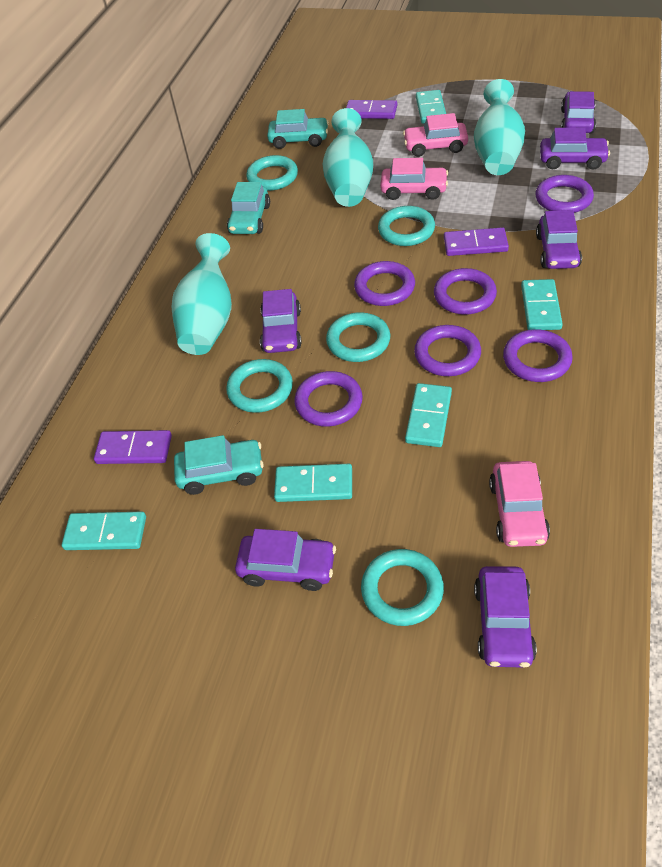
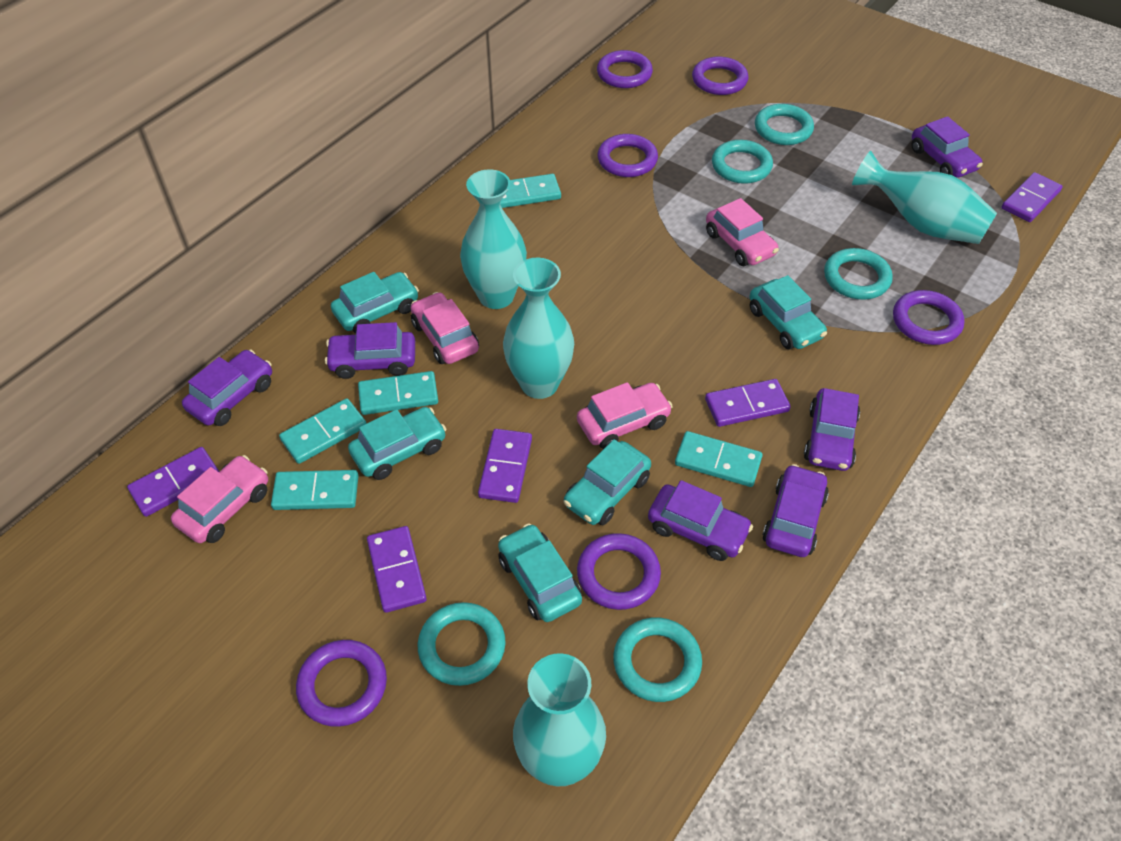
pink car: [380,158,448,200] [403,113,468,157] [489,461,550,547] = 3 -> [171,455,268,543] [411,292,479,364] [577,382,673,449] [706,198,779,266] = 4
purple domino: [94,430,172,464] [346,100,397,119] [444,227,509,256] = 3 -> [127,447,219,517] [367,526,427,613] [478,429,532,503] [705,379,791,427] [1001,172,1063,222] = 5
turquoise car: [174,435,264,495] [227,182,270,234] [267,109,329,149] = 3 -> [331,272,419,333] [348,407,446,480] [498,523,582,622] [564,439,651,525] [750,275,827,349] = 5
turquoise vase: [172,233,232,355] [323,108,373,207] [474,79,525,175] = 3 -> [460,169,527,309] [503,258,574,399] [513,653,606,786] [852,151,997,244] = 4

